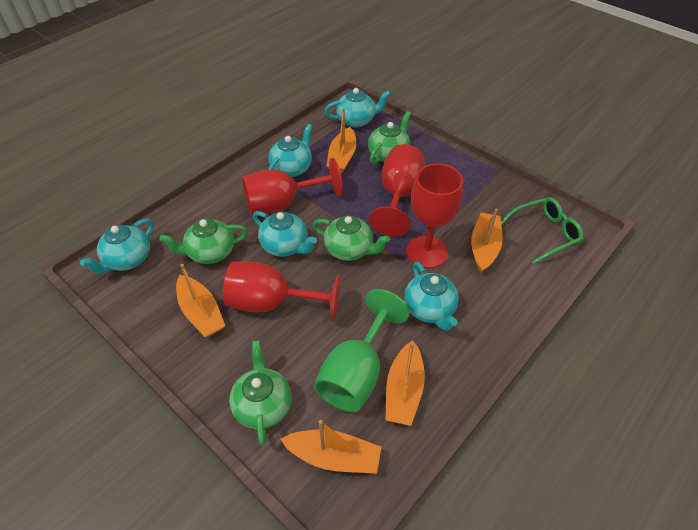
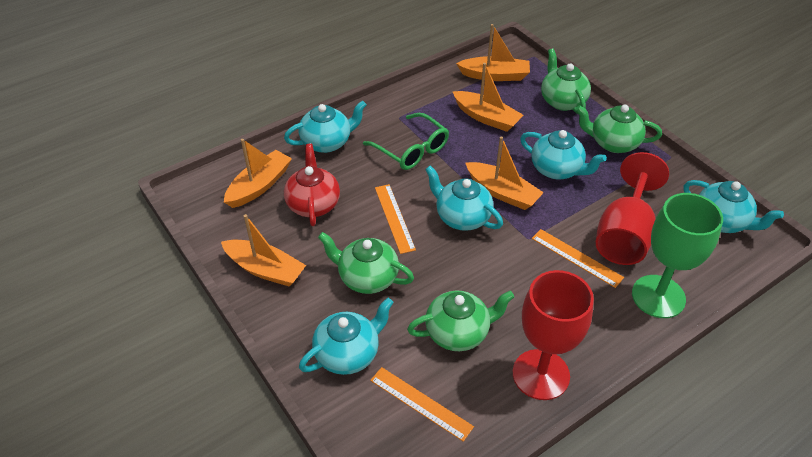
orange ruler: none = 0 -> [370,367,474,442] [375,184,416,254] [532,229,624,288] = 3
red goblet: [223,262,341,322] [242,158,343,215] [369,144,425,237] [406,164,463,268] = 4 -> [513,270,594,400] [596,152,669,265] = 2
red teapot: none = 0 -> [284,144,340,226] = 1

